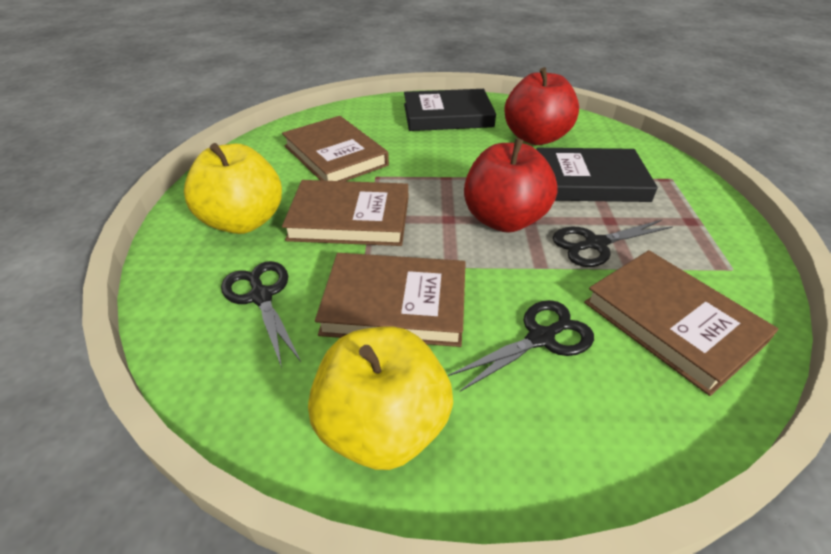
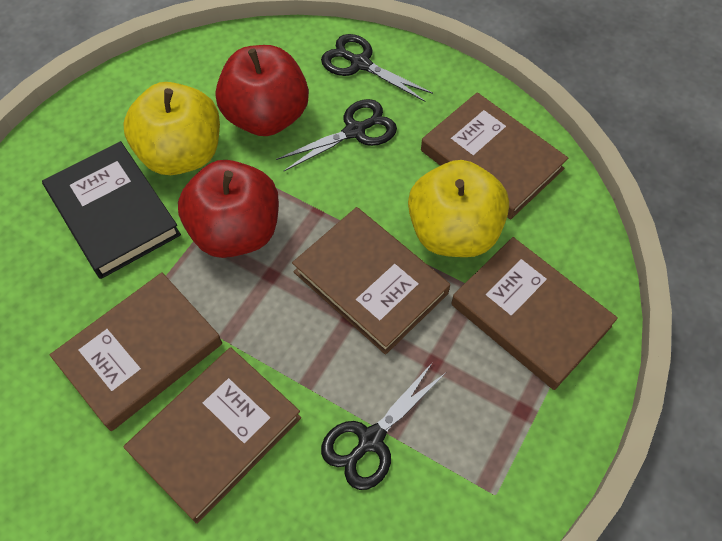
black book: [404,89,496,131] [536,148,658,202] = 2 -> [42,141,181,279] = 1
brown book: [282,116,389,181] [282,180,408,246] [315,253,466,347] [584,250,778,396] = 4 -> [50,272,222,431] [124,347,301,524] [292,207,450,355] [421,92,568,219] [451,237,618,390] = 5

